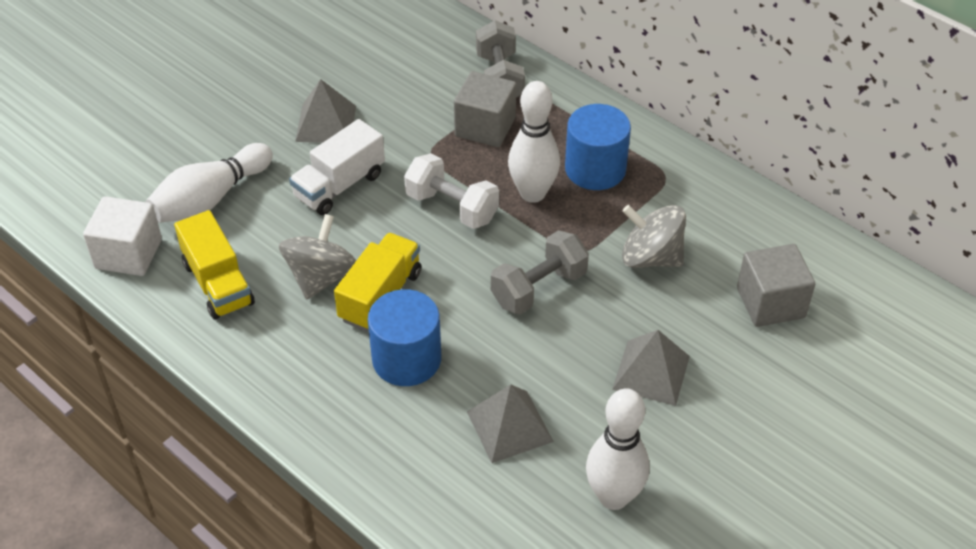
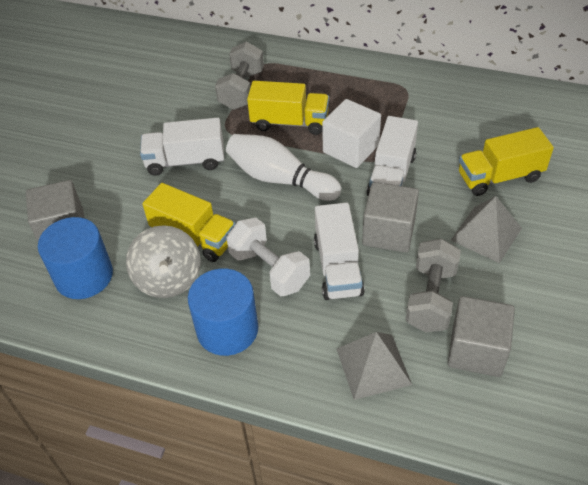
grey cube: [454,71,516,147] [737,244,815,327] = 2 -> [26,180,84,242] [362,182,419,253] [448,296,515,377] = 3
grey pyramid: [295,79,356,143] [467,384,554,463] [612,330,690,406] = 3 -> [337,332,412,400] [451,196,522,263] = 2
grey spinning top: [279,214,356,300] [622,205,686,268] = 2 -> [126,225,201,298] = 1
white bowling pin: [145,143,273,223] [508,81,560,203] [586,388,650,510] = 3 -> [226,134,341,201] = 1
white truck: [289,119,385,215] = 1 -> [140,118,224,176] [314,202,365,300] [367,116,418,196] = 3
yellow truck: [174,210,255,320] [334,233,421,331] = 2 -> [142,183,236,262] [247,81,329,135] [459,127,554,196] = 3

